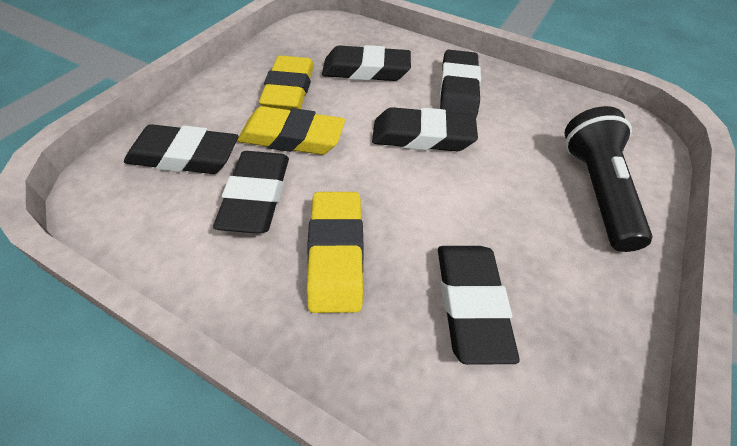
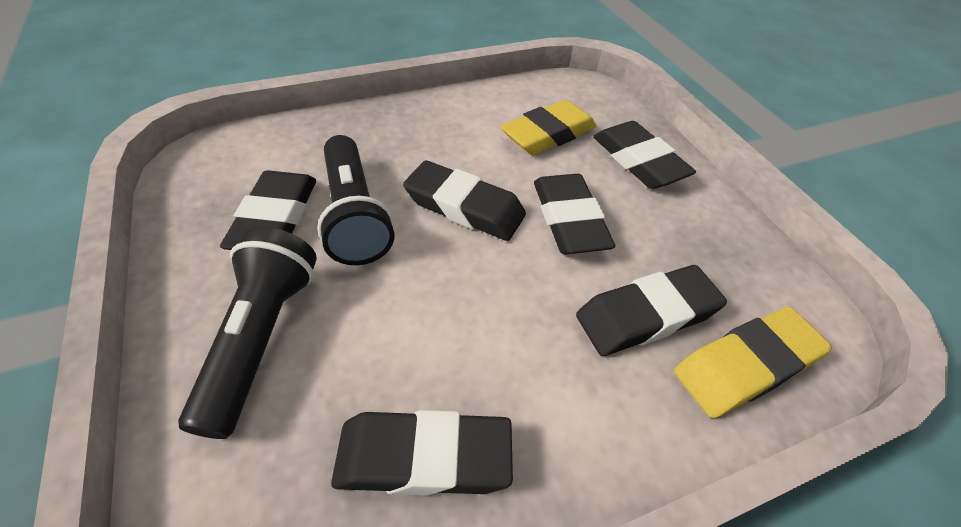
black flashlight: [564,106,652,252] = 1 -> [178,227,317,439] [317,135,394,265] = 2
yellow eraser: [237,106,345,155] [259,56,314,110] [307,192,363,313] = 3 -> [500,100,596,155] [674,307,832,418] = 2

